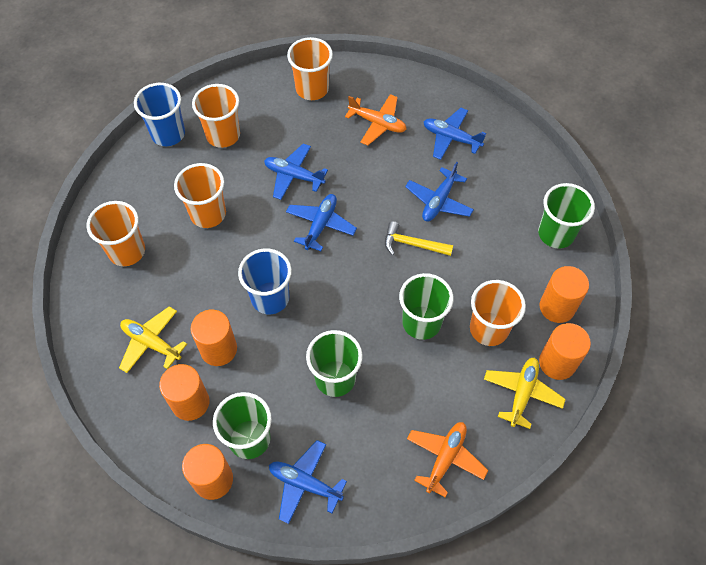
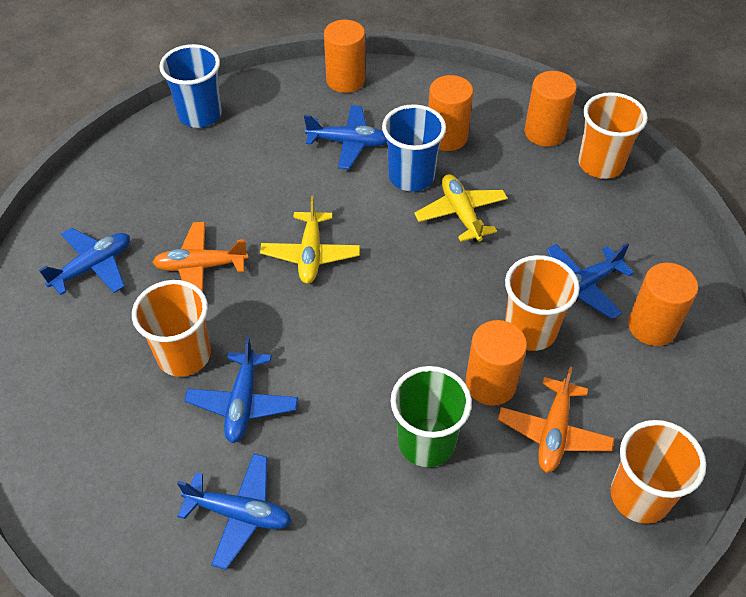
green cup: [213,392,272,459] [306,330,363,397] [399,273,454,340] [538,183,595,249] = 4 -> [391,366,472,467] = 1
orange cup: [86,201,145,266] [174,163,226,228] [192,84,240,148] [287,37,333,100] [470,280,526,346] = 5 -> [132,280,211,377] [505,255,580,351] [578,92,648,179] [610,420,706,524] = 4
yellow hammer: [385,221,453,256] = 1 -> none = 0

